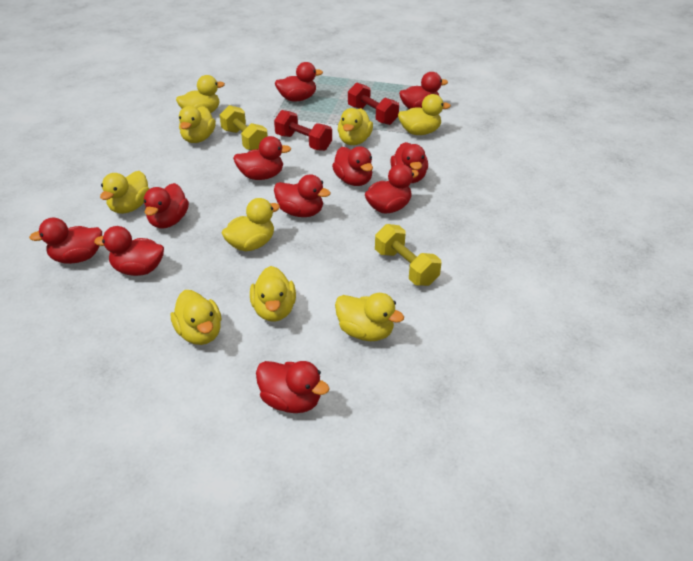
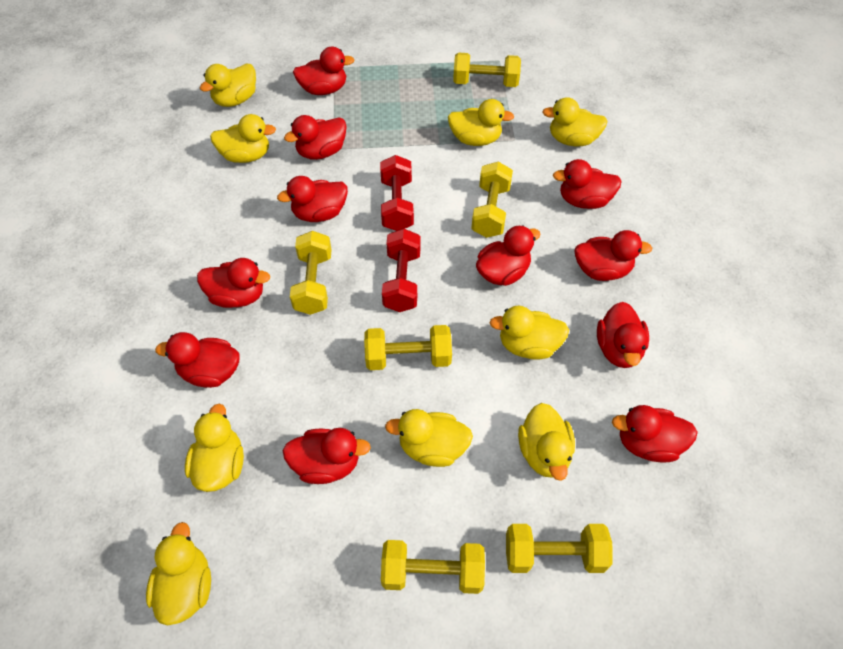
yellow dumbbell: [220,105,268,150] [375,224,441,286] = 2 -> [290,231,332,315] [364,325,452,370] [381,540,485,594] [453,53,521,87] [471,162,513,238] [506,524,613,573] = 6

